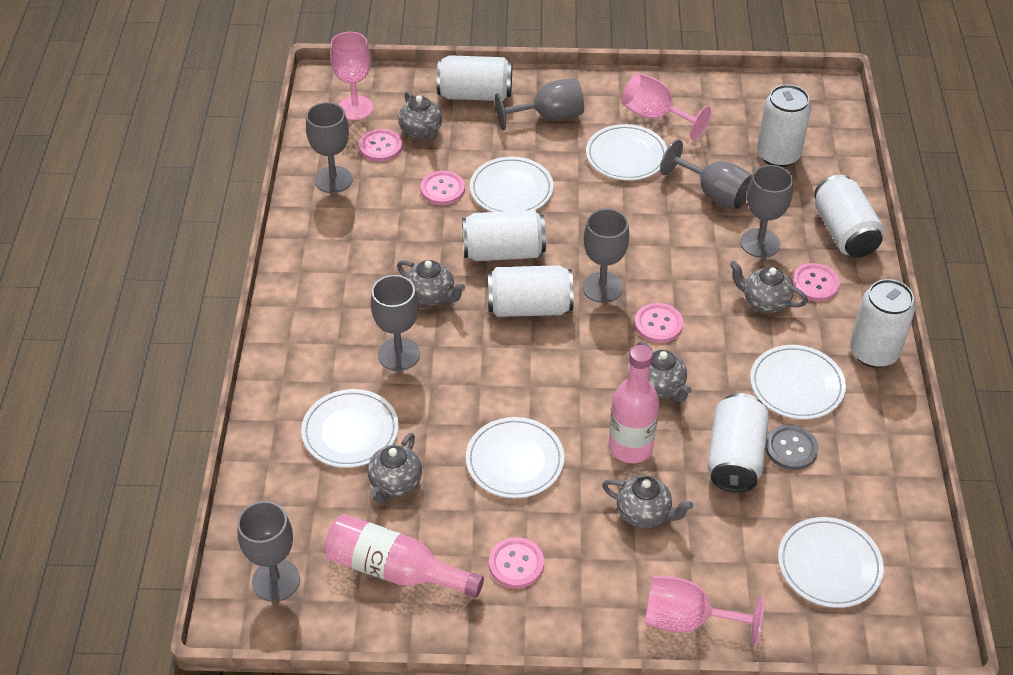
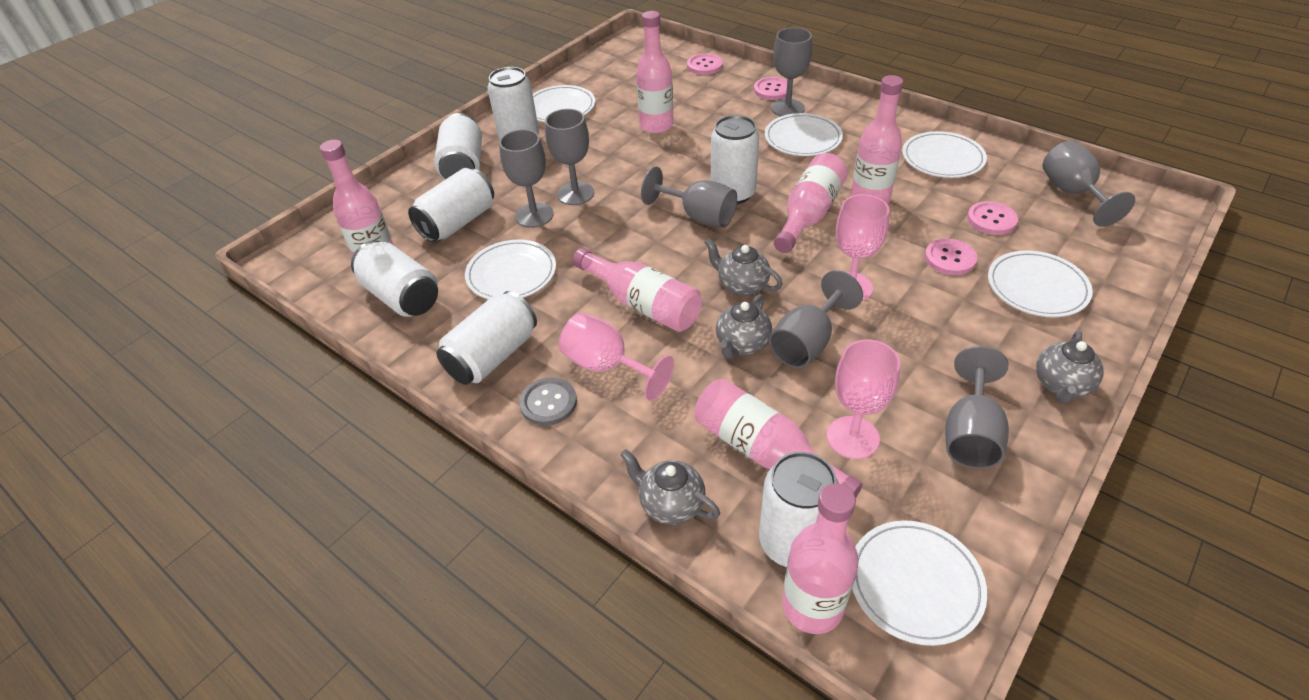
grey teapot: [367,433,422,503] [397,260,465,306] [398,91,442,140] [602,475,693,528] [637,341,692,402] [730,261,808,313] = 6 -> [620,449,720,525] [704,238,783,296] [716,294,772,359] [1036,331,1104,403] = 4
pink bottle: [324,514,484,598] [609,345,659,463] = 2 -> [320,140,394,256] [573,248,702,332] [636,11,674,134] [695,379,863,498] [774,153,848,253] [782,483,859,634] [851,75,903,204] = 7
pink button: [359,129,402,162] [420,171,465,205] [489,537,544,588] [635,303,683,343] [791,263,840,302] = 5 -> [687,54,723,75] [754,77,788,100] [925,239,977,275] [967,201,1018,235] = 4

